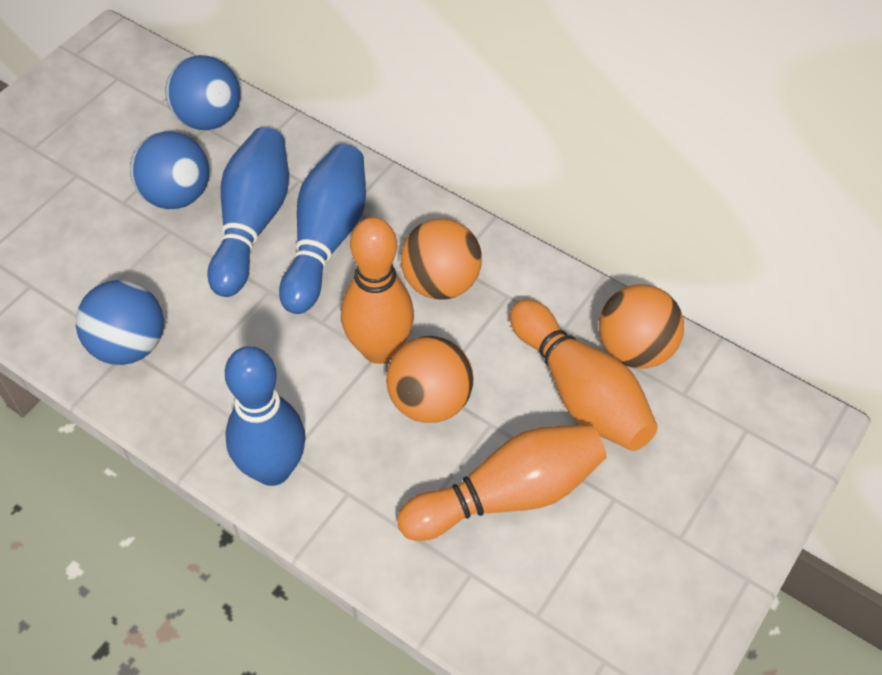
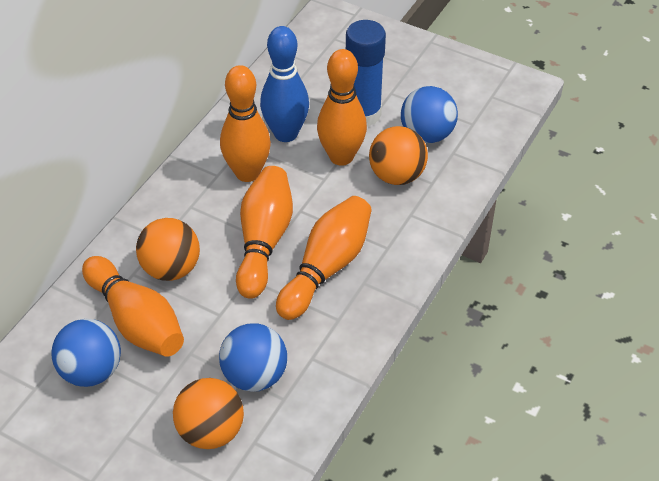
blue bowling pin: [207,127,289,297] [225,346,306,486] [279,144,366,314] = 3 -> [260,26,309,142] = 1
blue glue stick: none = 0 -> [346,20,386,126] = 1
orange bowling pin: [341,217,414,364] [397,424,607,541] [510,299,658,451] = 3 -> [82,256,184,357] [220,65,271,182] [236,166,293,299] [276,196,372,320] [317,49,367,166] = 5

